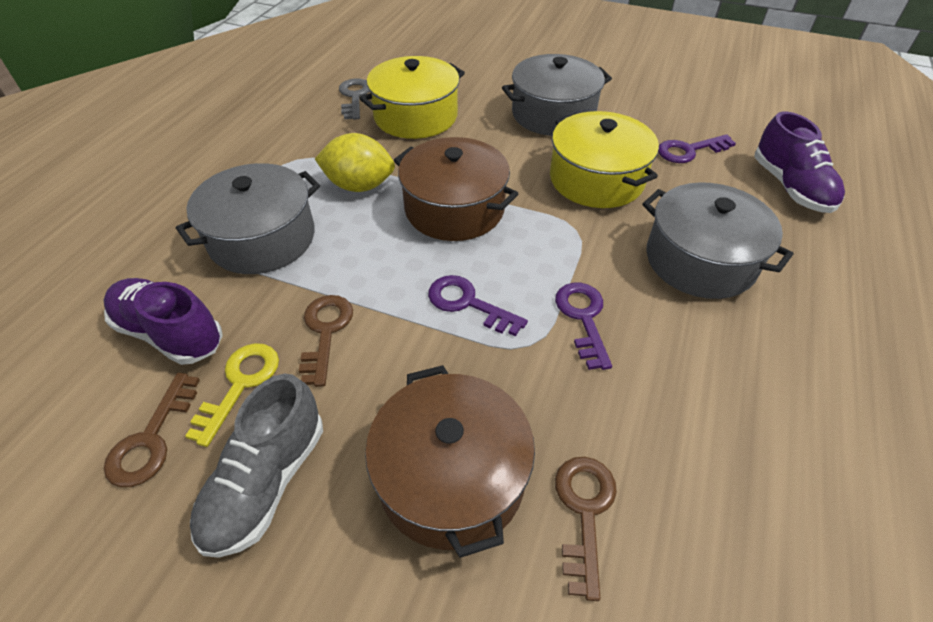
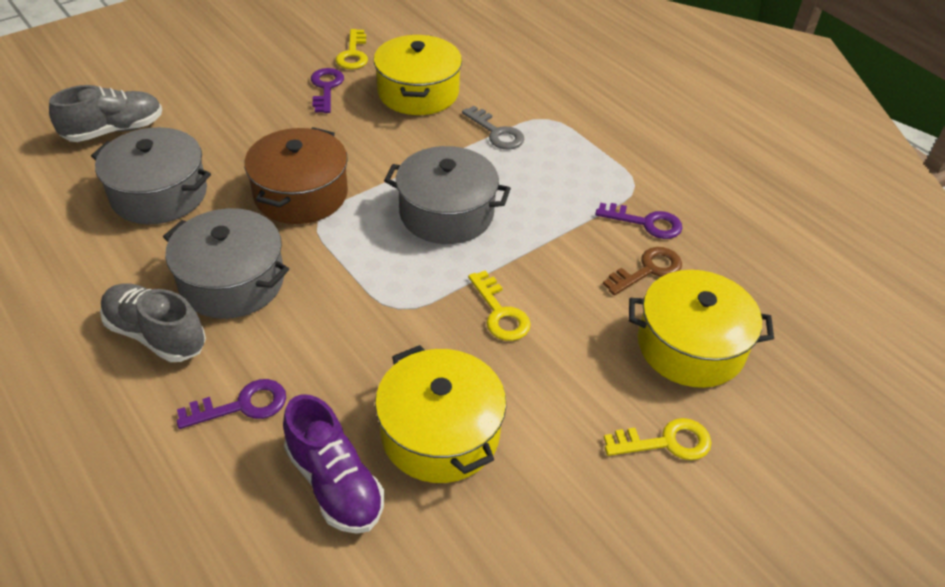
brown key: [104,373,200,487] [299,295,353,387] [555,457,617,601] = 3 -> [603,247,682,295] = 1
brown pot: [365,365,535,558] [394,137,518,241] = 2 -> [244,127,348,224] = 1
grey shoe: [190,374,323,558] = 1 -> [49,85,162,142] [100,283,206,362] = 2
purple shoe: [103,278,223,365] [754,111,845,213] = 2 -> [283,394,384,534] = 1
yellow key: [185,343,279,447] = 1 -> [336,29,368,69] [468,270,531,341] [604,418,712,460] = 3
yellow lemon: [315,133,395,192] = 1 -> none = 0
yellow pot: [359,56,465,139] [550,111,659,208] = 2 -> [374,35,462,115] [375,345,506,483] [629,270,774,388] = 3

